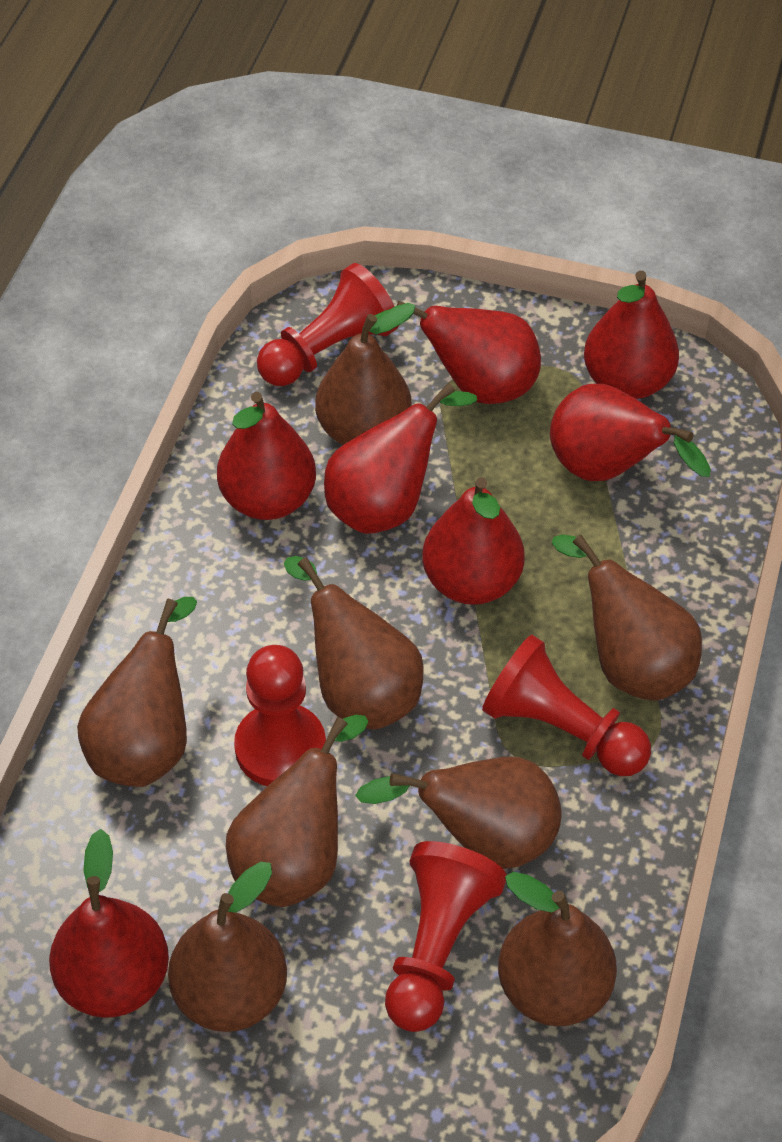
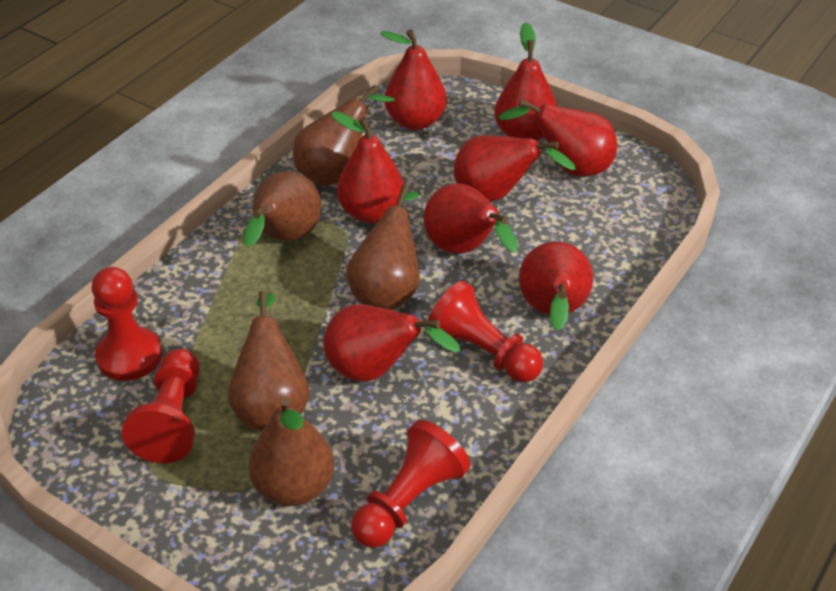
brown pear: [77,597,197,787] [168,862,287,1032] [226,715,368,907] [284,556,424,730] [315,303,415,445] [355,757,561,869] [498,872,617,1026] [552,534,702,701] = 8 -> [228,291,310,430] [244,171,321,247] [249,397,334,506] [293,85,394,186] [346,185,420,310] = 5
red pear: [49,829,169,1018] [217,392,316,520] [324,383,477,534] [375,301,541,404] [422,477,525,605] [550,384,711,481] [584,271,679,399] = 7 -> [324,304,460,382] [331,111,405,223] [380,29,447,130] [424,183,518,254] [454,135,576,202] [494,22,557,141] [498,99,617,176] [519,241,593,331] = 8

